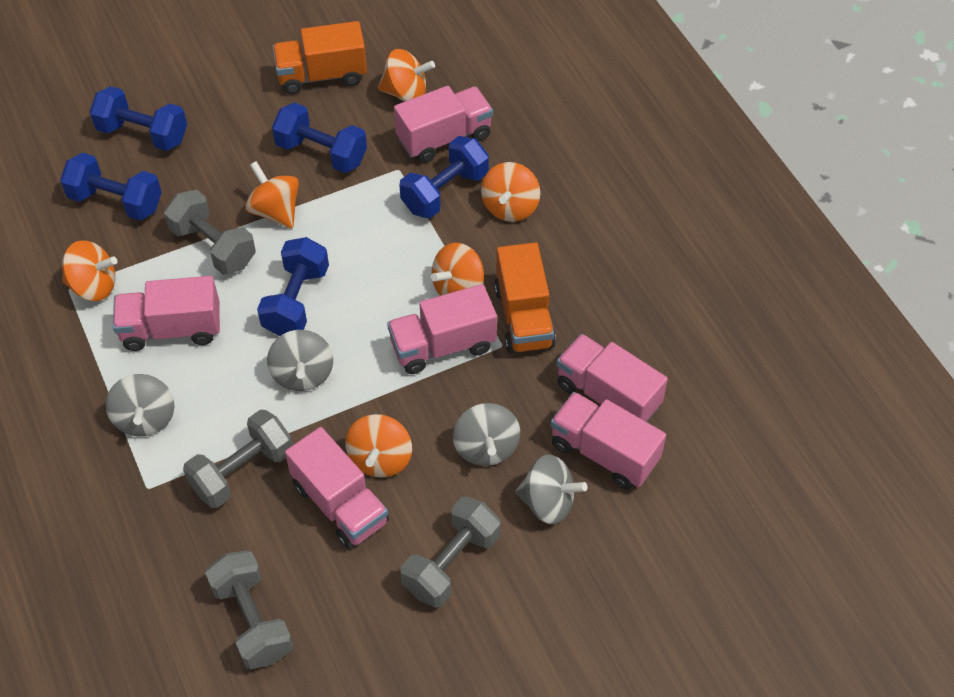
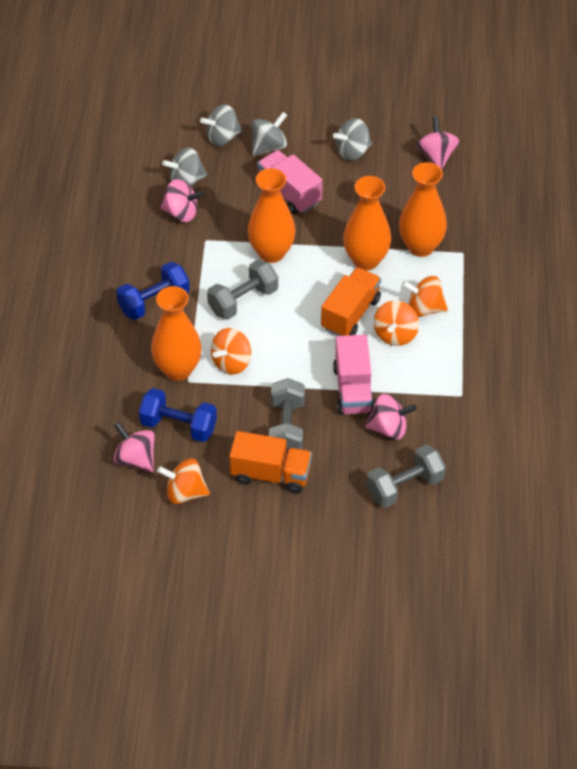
blue dumbbell: [60,153,162,220] [90,86,187,151] [257,237,329,336] [272,102,367,173] [400,136,489,218] = 5 -> [116,262,190,320] [139,388,217,442] = 2
grey dumbbell: [164,189,256,275] [183,409,293,508] [205,550,293,669] [401,497,501,608] = 4 -> [207,260,278,320] [269,378,305,456] [367,445,446,508] = 3
orange spinning top: [62,240,117,301] [245,161,299,229] [345,414,412,477] [378,49,435,102] [431,243,484,296] [481,162,540,222] = 6 -> [157,459,210,504] [211,328,251,375] [373,301,419,346] [402,276,448,317] = 4
orange vase: none = 0 -> [151,286,202,381] [248,168,296,263] [343,176,391,270] [399,162,447,257] = 4
pink spinning top: none = 0 -> [114,422,155,472] [160,179,203,222] [365,394,417,440] [416,117,459,170] = 4
pink truck: [113,276,220,351] [285,427,389,549] [387,284,497,374] [394,86,493,163] [550,392,666,490] [557,334,668,422] = 6 -> [257,150,322,214] [333,335,375,415] = 2

